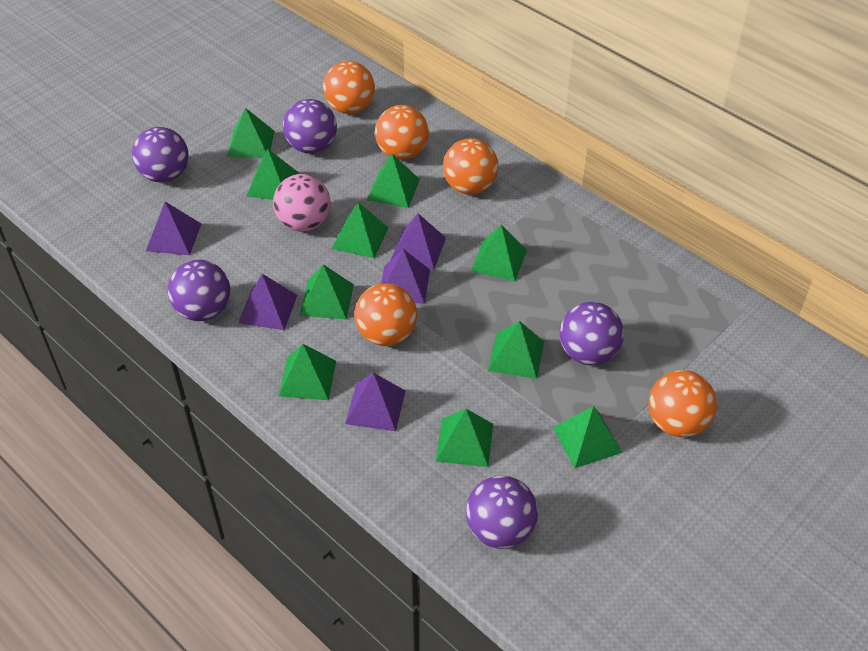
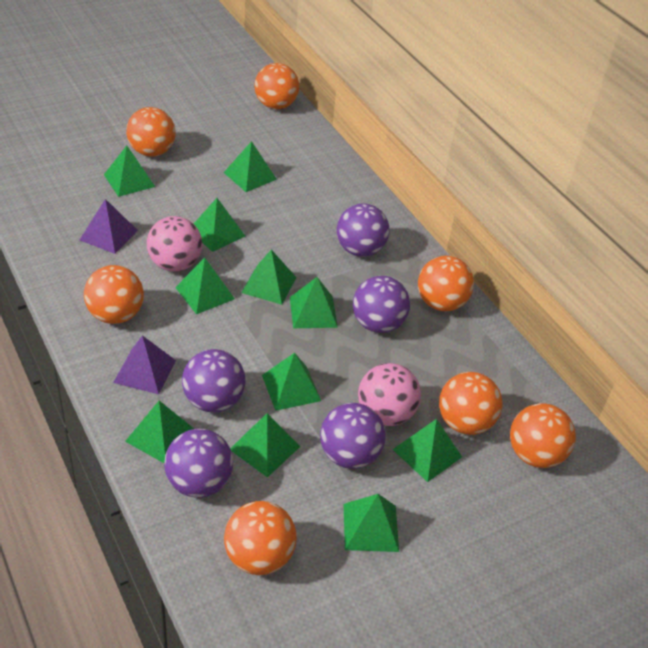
green pyramid: [227,108,274,158] [246,148,299,200] [279,344,336,400] [299,264,354,320] [332,203,389,258] [367,154,420,208] [436,409,493,467] [471,224,527,281] [488,321,544,379] [553,406,622,468] = 10 -> [104,145,155,197] [125,401,194,463] [175,258,235,314] [194,198,245,252] [224,141,277,192] [230,413,300,477] [241,250,296,305] [262,353,321,411] [290,277,338,328] [344,494,399,552] [392,419,462,482] = 11
orange ball: [323,61,375,114] [354,283,417,346] [375,105,429,160] [443,138,498,195] [648,370,717,437] = 5 -> [84,265,144,324] [126,107,176,157] [224,501,297,575] [254,63,299,109] [418,256,474,311] [439,372,503,435] [510,403,576,468] = 7
pink ball: [273,174,331,232] = 1 -> [147,216,202,272] [358,363,421,426] = 2
purple pyramid: [146,202,201,255] [238,274,297,330] [345,373,405,431] [381,249,430,304] [391,213,446,269] = 5 -> [80,199,138,254] [113,335,176,394] = 2

